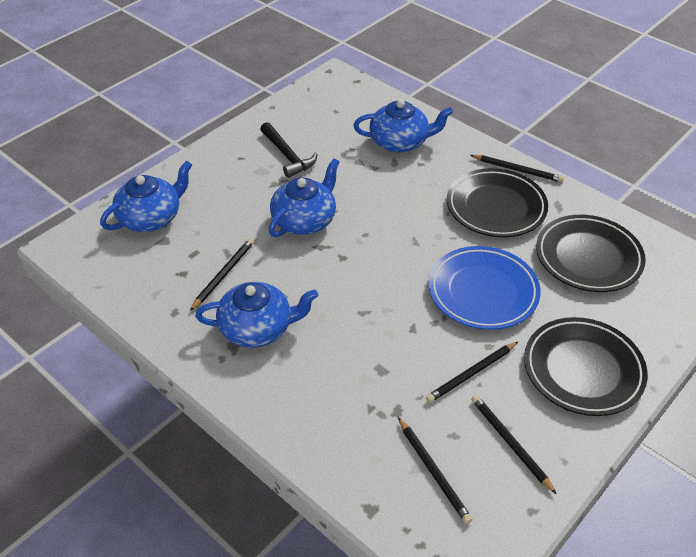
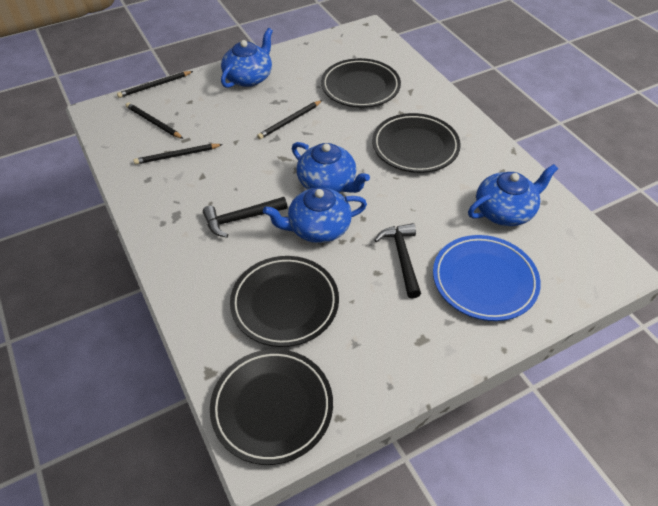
black hammer: [260,122,317,178] = 1 -> [203,197,287,238] [375,223,421,299] = 2
black pencil: [190,238,254,311] [398,417,473,524] [426,342,518,403] [470,155,564,183] [471,395,557,495] = 5 -> [117,71,193,98] [126,102,183,139] [134,144,223,164] [257,100,322,139] = 4
black plate: [447,168,548,237] [524,317,648,416] [536,215,646,292] = 3 -> [210,349,333,465] [230,256,339,347] [321,58,401,108] [372,113,461,173] = 4

